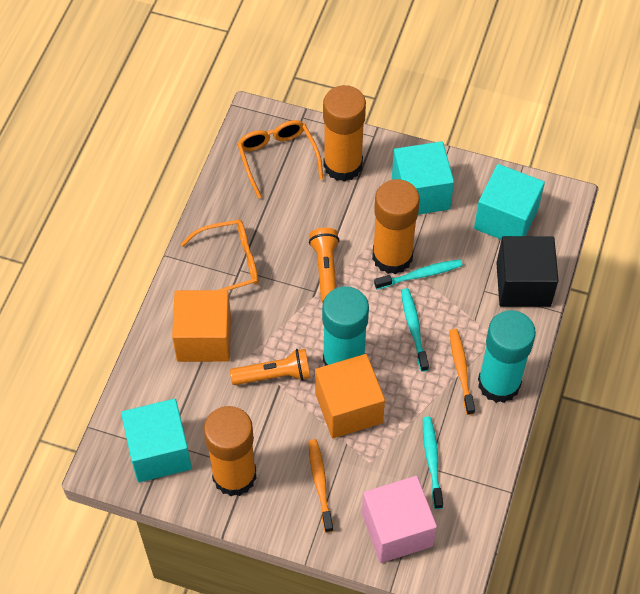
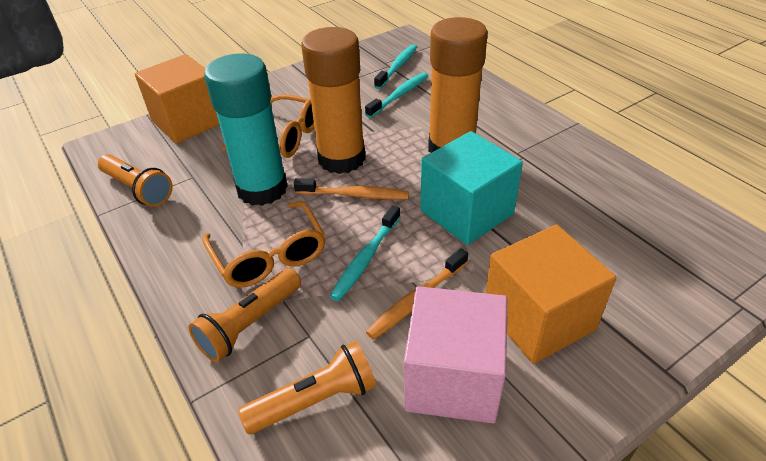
black cube: [496,236,559,307] = 1 -> none = 0
orange flashlight: [230,349,311,385] [309,228,339,303] = 2 -> [98,154,173,207] [189,268,301,362] [238,341,376,434] = 3
orange glue stick: [204,406,257,496] [323,85,366,182] [372,179,420,274] = 3 -> [301,27,366,174] [428,17,488,153] = 2
turquoise cube: [121,399,192,482] [392,141,454,215] [474,164,545,239] = 3 -> [420,131,523,245] = 1
turquoise glue stick: [322,286,369,366] [478,310,536,403] = 2 -> [204,53,288,206] = 1

